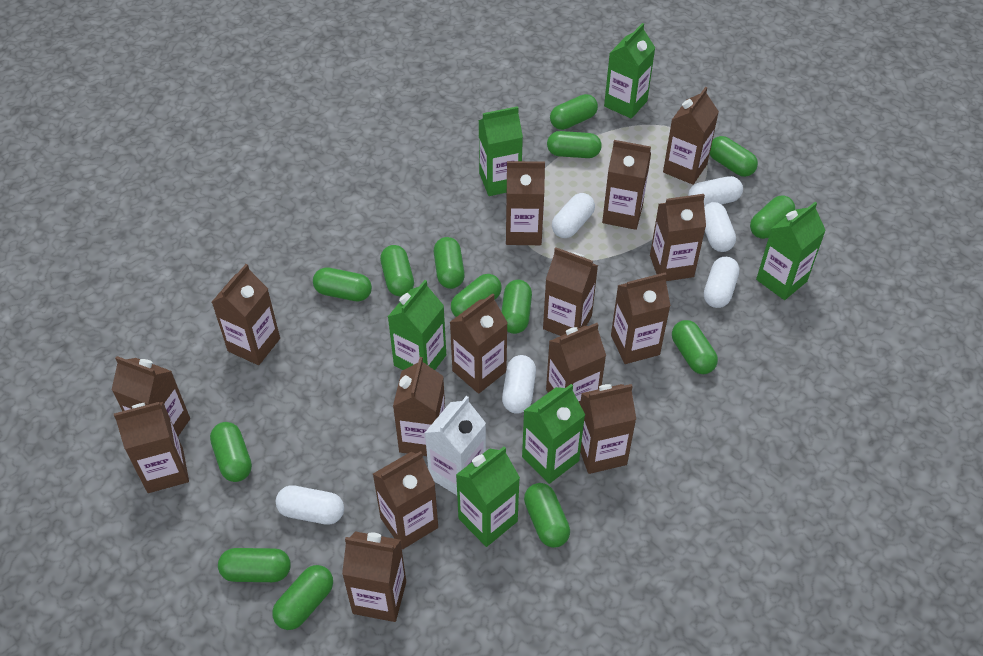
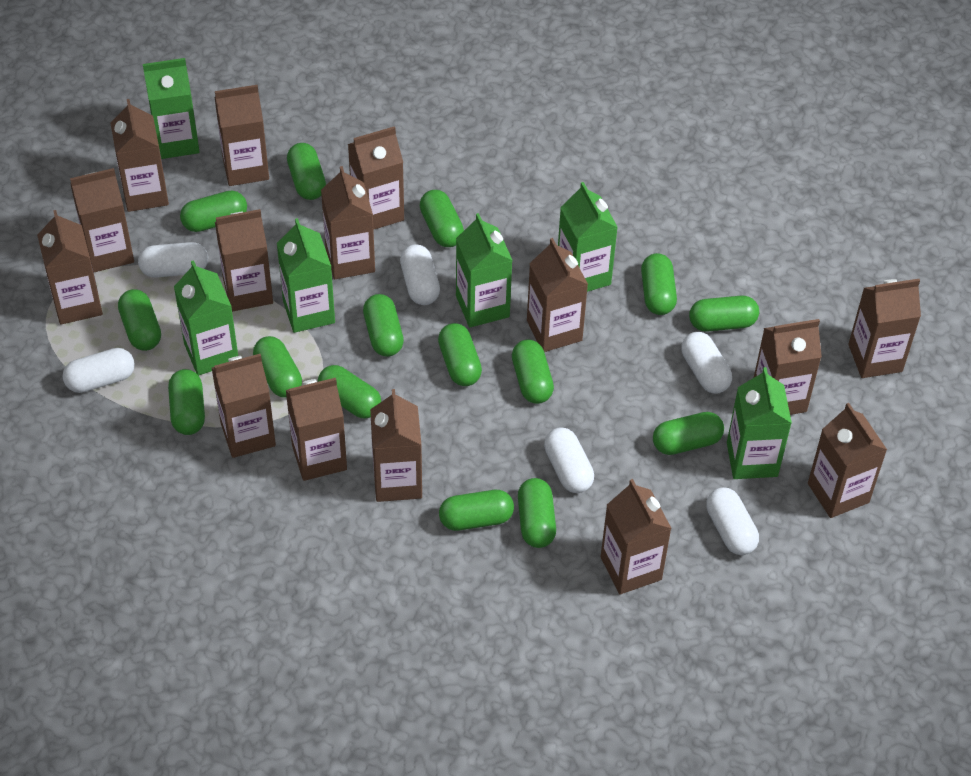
green capsule: [210,422,252,482] [218,548,291,582] [272,565,333,630] [313,267,372,301] [380,245,414,297] [434,237,465,289] [451,274,502,317] [501,280,532,334] [524,483,570,548] [547,131,602,158] [550,94,598,130] [672,320,718,374] [710,136,758,177] [750,195,795,239] = 14 -> [118,289,161,351] [168,369,205,435] [180,190,247,232] [253,336,302,398] [287,143,326,200] [318,365,381,419] [363,294,404,357] [420,190,464,247] [438,323,482,386] [439,490,514,531] [512,339,554,404] [518,478,556,548] [641,253,677,315] [653,412,724,455] [689,295,759,332] = 15
white carton: [425,396,486,495] = 1 -> none = 0

